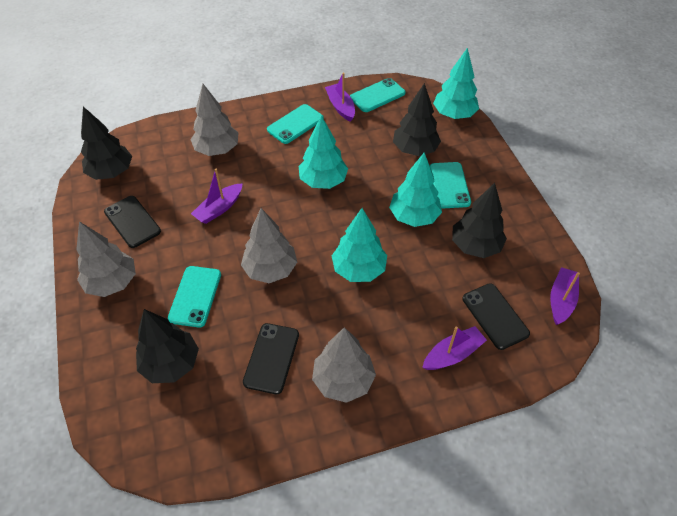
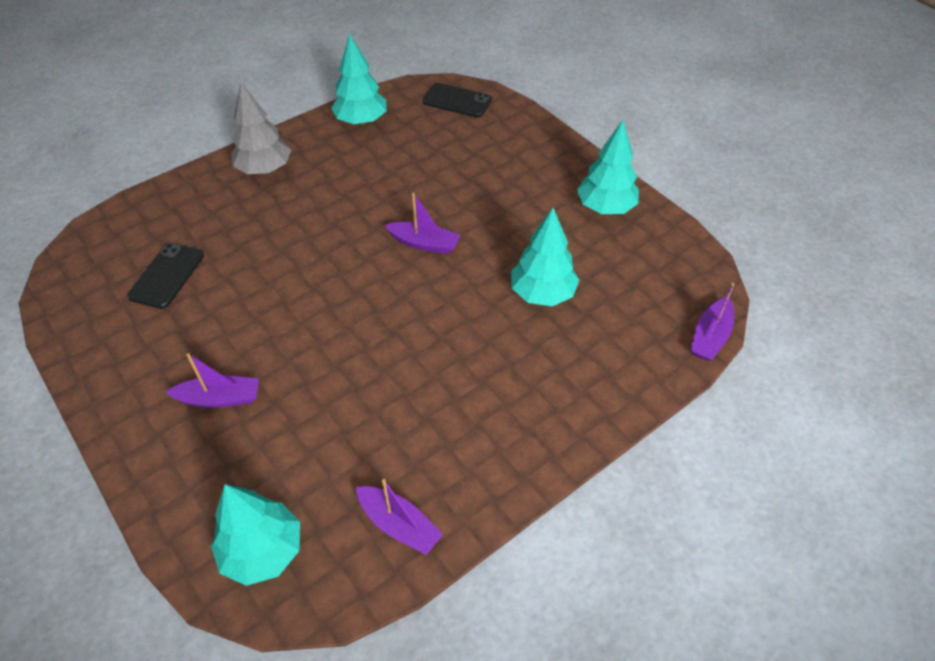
black phone: [104,196,161,248] [243,323,299,394] [462,283,530,350] = 3 -> [127,243,204,309] [422,83,492,118] = 2
black tree: [81,106,132,180] [136,309,199,383] [393,83,441,156] [452,183,507,258] = 4 -> none = 0
grey tree: [76,221,136,297] [191,84,239,156] [241,208,297,283] [312,327,376,403] = 4 -> [231,82,291,174] = 1
turquoise phone: [168,266,221,328] [267,104,324,144] [350,78,405,112] [430,162,471,208] = 4 -> none = 0

